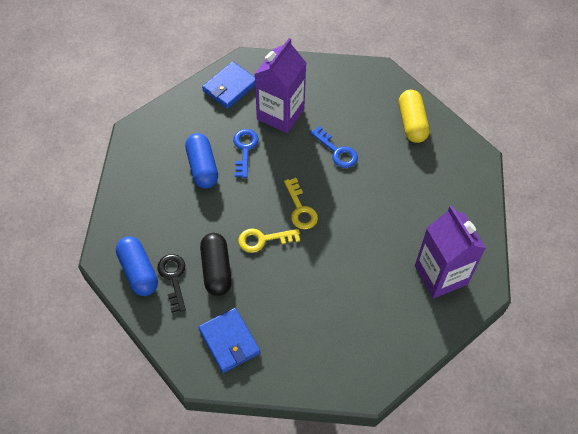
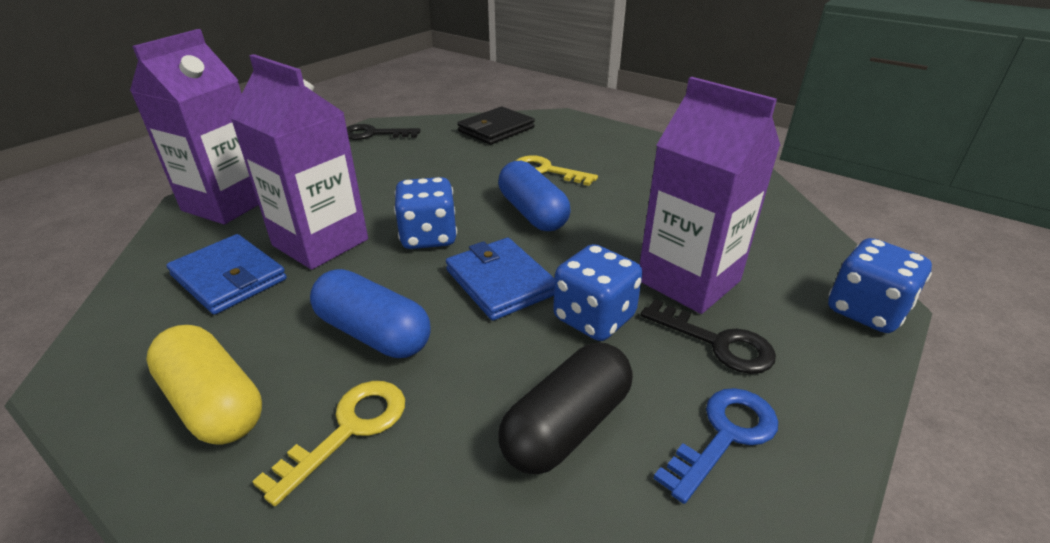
black key: [157,254,186,313] = 1 -> [347,124,420,140] [641,299,776,374] = 2
black wallet: none = 0 -> [457,107,535,145] = 1
blue dice: none = 0 -> [394,177,457,249] [553,244,642,341] [828,238,932,333] = 3
blue key: [233,129,258,178] [310,126,358,168] = 2 -> [653,388,778,504] = 1
purple carton: [255,38,306,133] [415,206,486,298] = 2 -> [130,29,259,224] [230,54,368,270] [639,77,780,314] = 3

